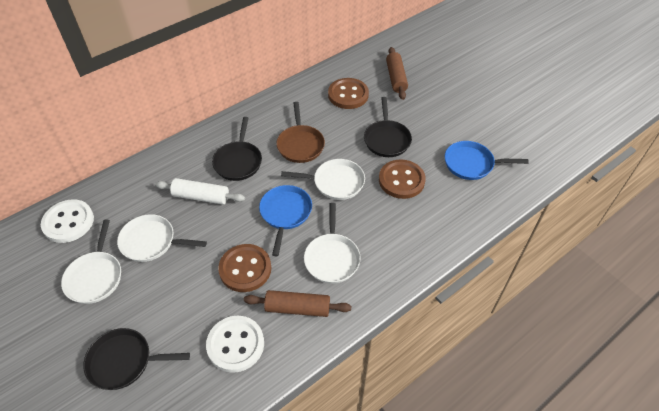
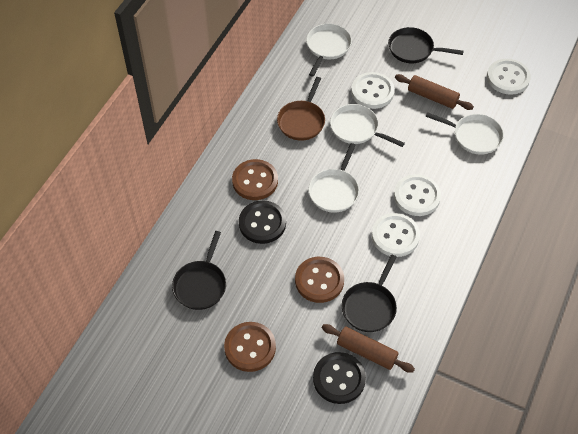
black button: none = 0 -> [239,201,286,244] [313,352,366,404] = 2
blue pan: [259,185,312,257] [445,141,529,180] = 2 -> none = 0
white button: [41,199,94,243] [206,316,264,373] = 2 -> [351,72,395,109] [372,213,420,257] [394,174,441,216] [487,59,531,95] = 4
white rolling pin: [155,178,245,205] = 1 -> none = 0

